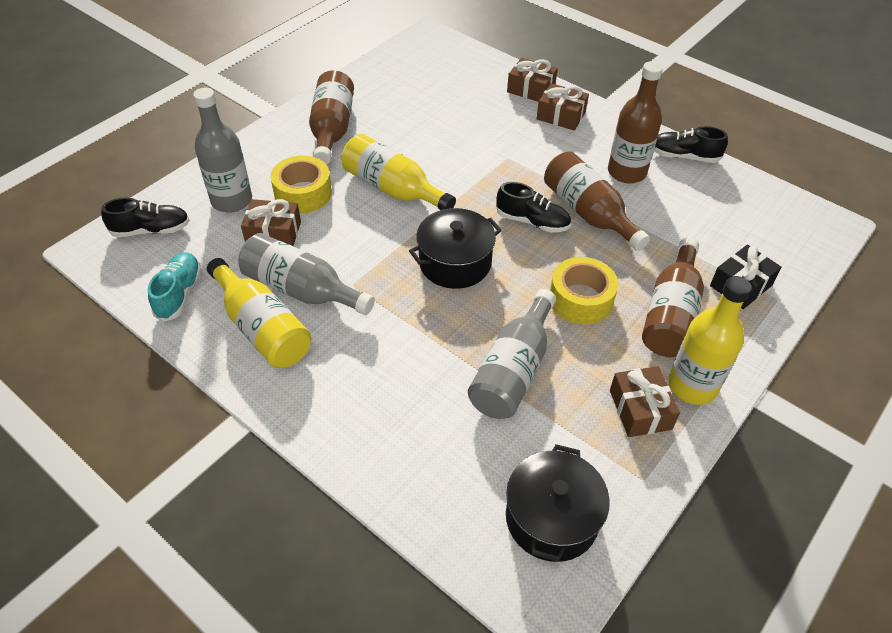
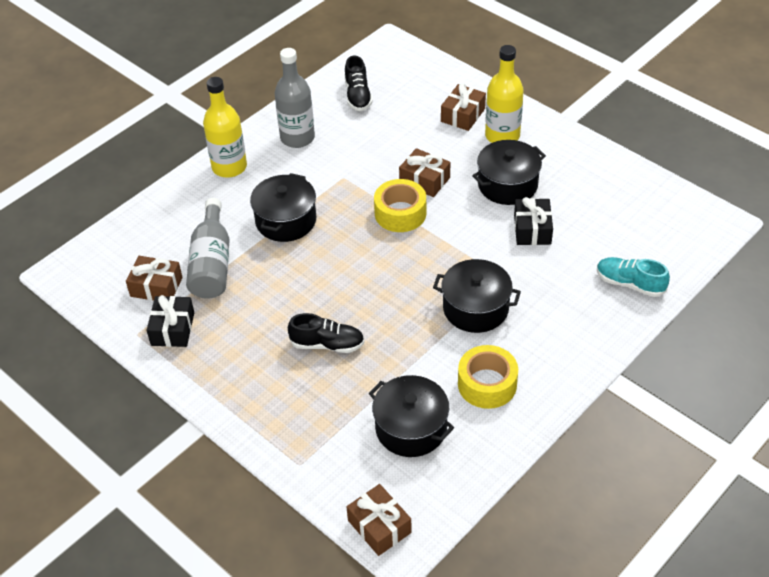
black gift: [710,245,782,309] = 1 -> [147,295,194,347] [514,197,553,245] = 2
black pot: [409,208,502,289] [506,444,610,562] = 2 -> [250,173,316,242] [369,375,454,457] [433,259,521,333] [472,140,546,205] = 4
black shoe: [101,197,190,237] [496,182,571,233] [654,126,728,163] = 3 -> [288,313,364,353] [345,56,373,111] = 2
brown bottle: [309,70,354,165] [544,151,650,251] [608,61,663,183] [642,237,704,357] = 4 -> none = 0
grey bottle: [193,88,252,213] [238,233,375,315] [468,289,556,419] = 3 -> [186,198,230,299] [275,48,315,148] = 2
yellow bottle: [207,258,311,368] [342,134,456,210] [668,276,751,405] = 3 -> [203,77,247,178] [485,45,524,143] = 2

